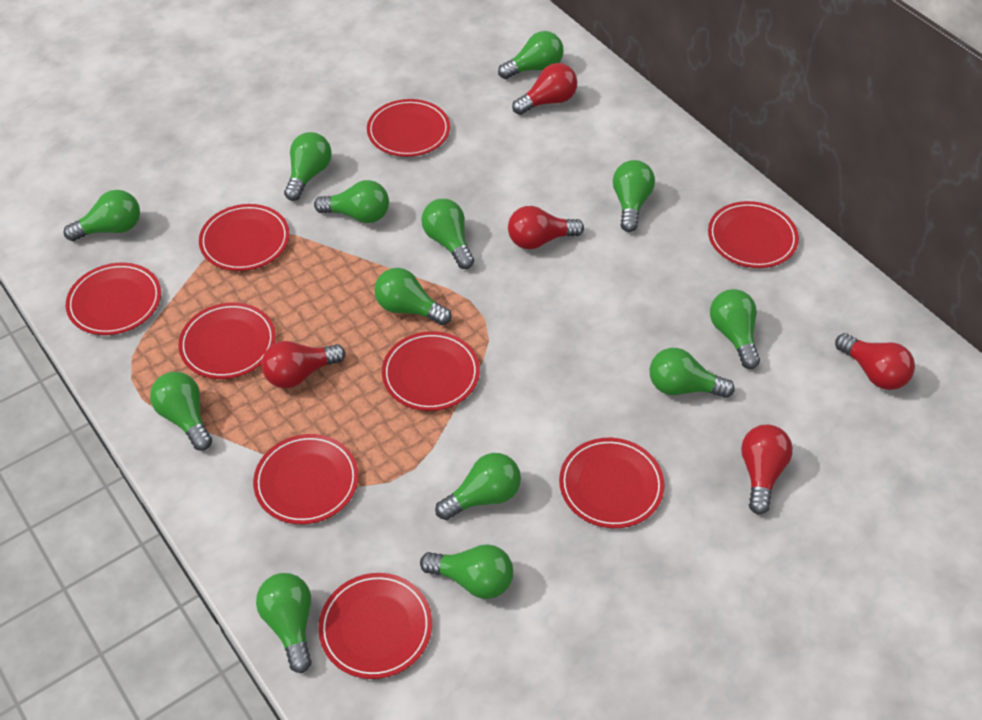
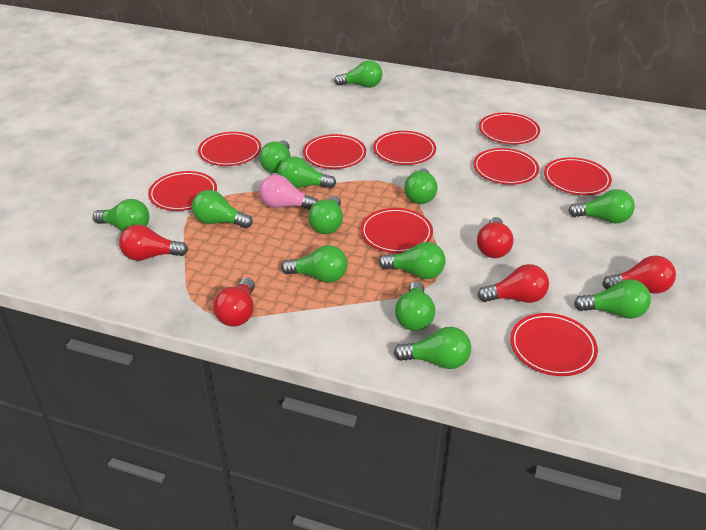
pink light bulb: none = 0 -> [259,175,318,210] = 1

